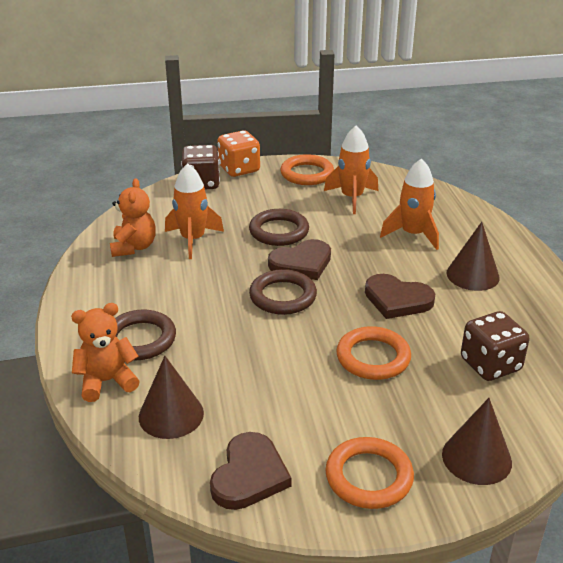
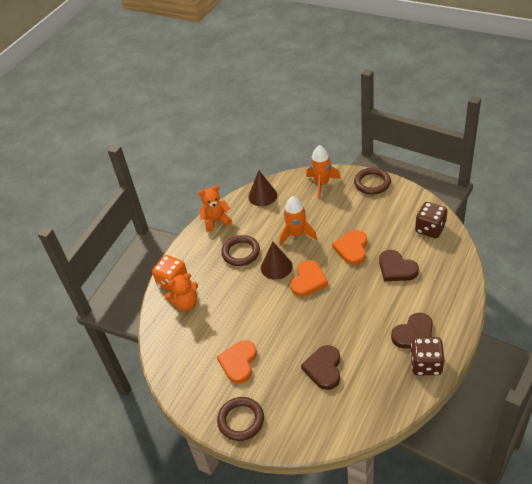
brown cone: [139,356,204,439] [442,398,512,485] [446,222,500,291] = 3 -> [248,170,277,206] [261,241,293,280] = 2
orange heart: none = 0 -> [217,340,257,384] [291,260,328,297] [332,230,367,265] = 3
orange ring: [280,154,334,185] [325,437,414,509] [336,326,411,380] = 3 -> none = 0
orange rocket: [165,163,224,259] [324,125,378,214] [380,158,439,250] = 3 -> [280,196,317,246] [306,145,341,198] = 2

